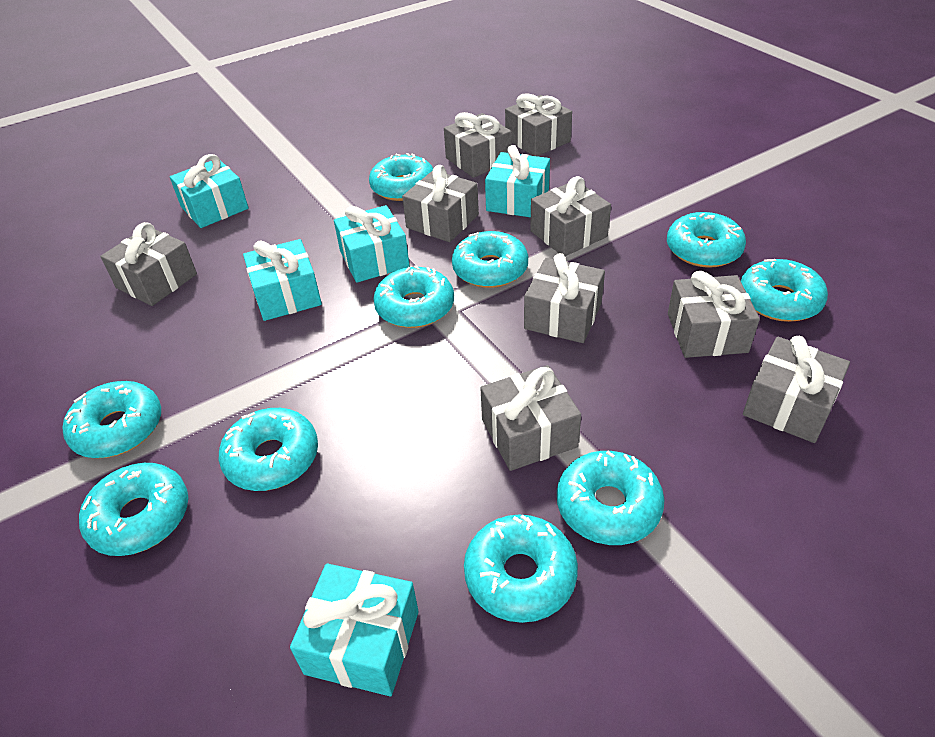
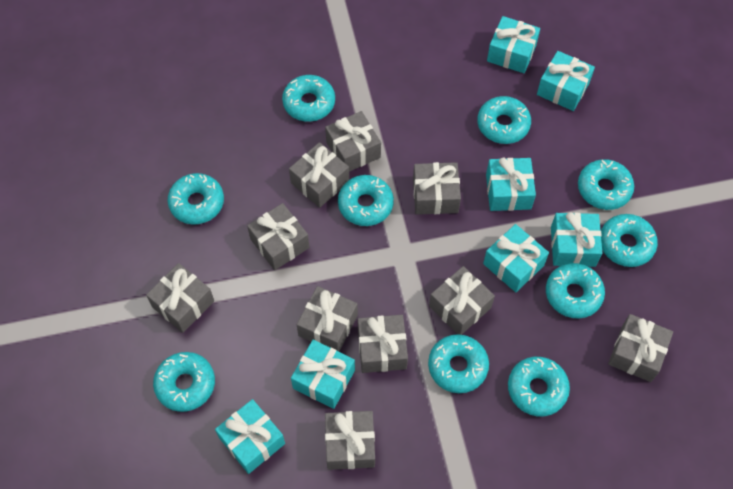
grey gift: [100,222,197,306] [402,165,479,242] [444,112,512,178] [480,365,581,471] [505,93,572,156] [524,253,605,343] [530,176,611,256] [668,271,760,358] [743,336,850,443] = 9 -> [146,263,214,333] [247,203,310,270] [289,142,349,208] [297,286,358,352] [325,111,381,172] [325,411,375,470] [358,315,408,373] [413,162,461,215] [429,266,495,335] [608,314,673,382] = 10
turquoise gift: [170,154,248,228] [243,239,322,321] [290,563,419,696] [334,205,410,283] [485,145,550,217] = 5 -> [215,399,285,474] [291,340,355,409] [483,224,549,292] [486,157,536,211] [487,16,540,73] [537,51,595,111] [551,212,602,267] = 7

